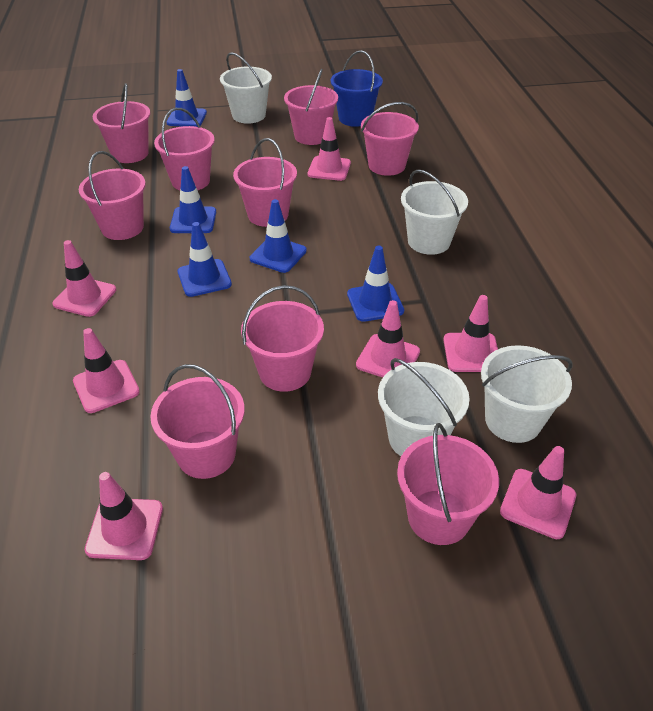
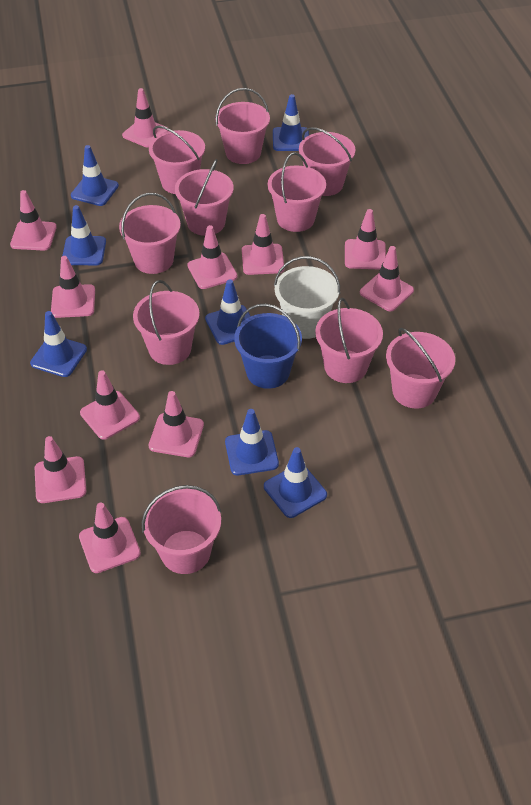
blue traffic cone: [166,69,207,127] [170,166,216,233] [178,222,232,297] [250,199,307,273] [347,246,404,322] = 5 -> [30,311,87,377] [62,205,106,265] [71,145,119,206] [205,279,251,345] [225,409,279,475] [264,447,327,518] [273,94,309,151] = 7
pink bucket: [79,151,146,240] [93,83,150,163] [150,364,245,479] [154,108,215,190] [233,138,297,227] [241,285,324,392] [284,69,338,145] [361,102,419,176] [397,423,499,545] = 9 -> [119,193,181,274] [133,280,200,365] [142,485,221,574] [149,126,205,194] [175,159,234,236] [215,88,270,164] [268,152,326,232] [299,127,355,196] [315,298,383,383] [386,328,455,408] = 10
pink traffic cone: [52,240,116,317] [73,328,140,413] [85,472,163,560] [308,117,351,181] [356,300,420,377] [443,295,498,372] [500,446,576,539] = 7 -> [10,190,57,251] [35,436,86,503] [51,256,95,318] [79,503,141,573] [80,370,140,440] [122,88,168,148] [149,391,204,457] [187,225,238,289] [242,214,284,275] [345,209,386,270] [360,246,414,311] = 11
white bucket: [220,52,272,124] [378,358,470,456] [401,170,468,255] [481,345,573,443] = 4 -> [274,256,340,339] = 1

